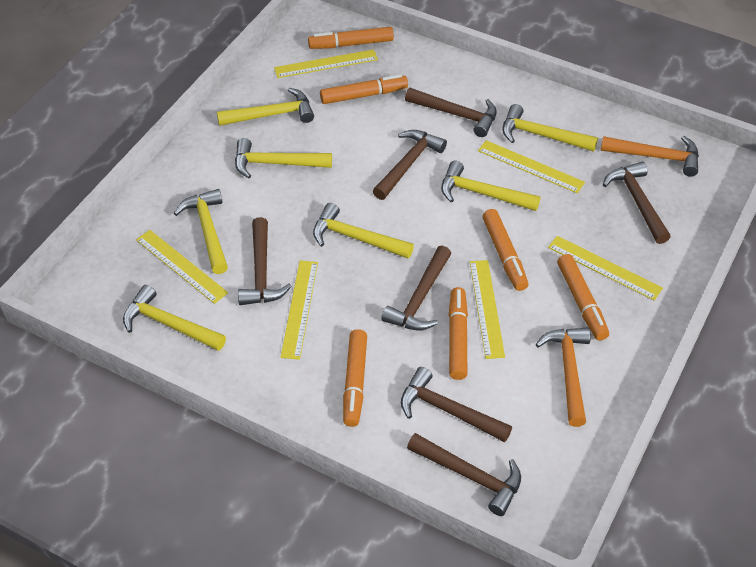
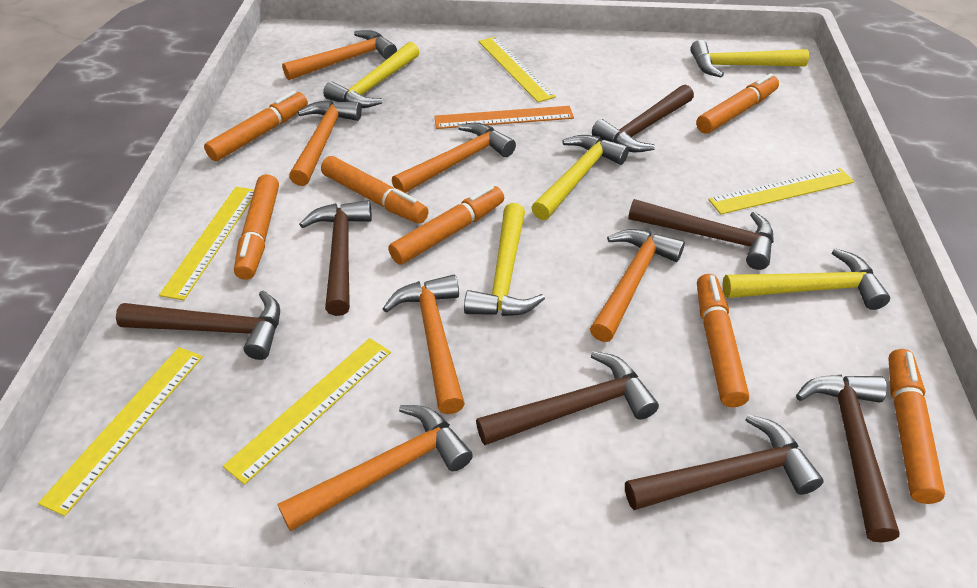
orange hammer: [536,327,591,427] [601,136,699,177] = 2 -> [278,405,473,532] [282,30,397,80] [289,100,362,186] [382,275,465,414] [392,123,516,193] [590,229,685,342] = 6
orange marker: [308,27,394,49] [320,74,408,104] [343,329,367,427] [449,287,468,380] [482,209,528,291] [557,254,609,341] = 6 -> [204,91,308,161] [234,174,279,280] [321,156,429,224] [388,185,504,265] [696,73,779,134] [697,274,749,407] [888,349,945,504] = 7
orange ruler: none = 0 -> [434,106,574,129] = 1
yellow hammer: [123,285,226,351] [174,189,228,274] [217,88,314,126] [235,138,332,178] [313,203,414,259] [441,161,540,211] [502,104,598,152] = 7 -> [323,42,419,108] [464,203,545,316] [531,135,629,220] [690,40,809,78] [722,248,890,310] = 5
yellow ruler: [136,230,228,304] [274,49,378,78] [280,261,318,360] [470,260,505,359] [478,140,585,193] [548,236,663,300] = 6 -> [38,347,203,516] [159,187,254,300] [223,338,391,485] [478,37,556,102] [708,168,854,214] = 5

